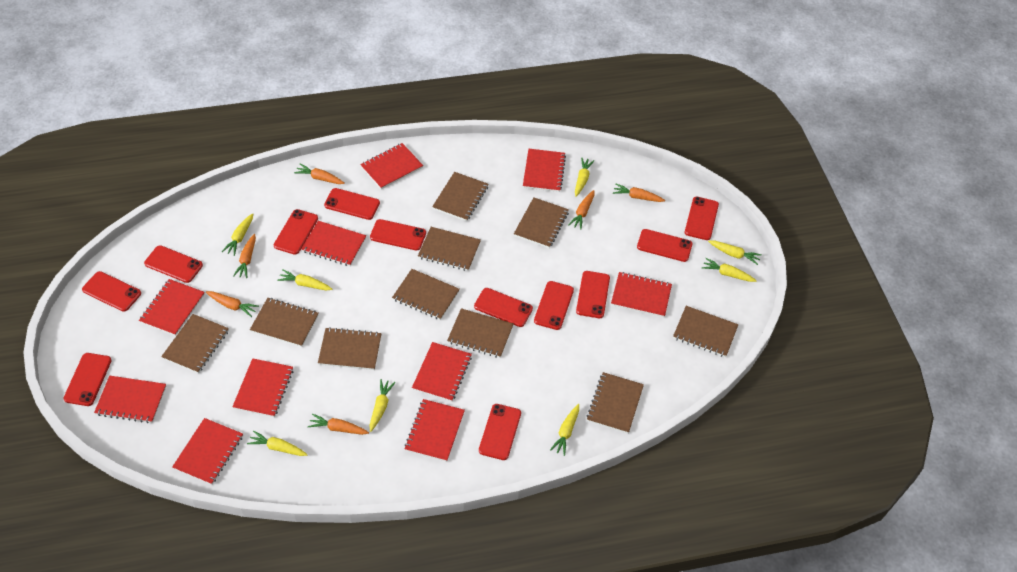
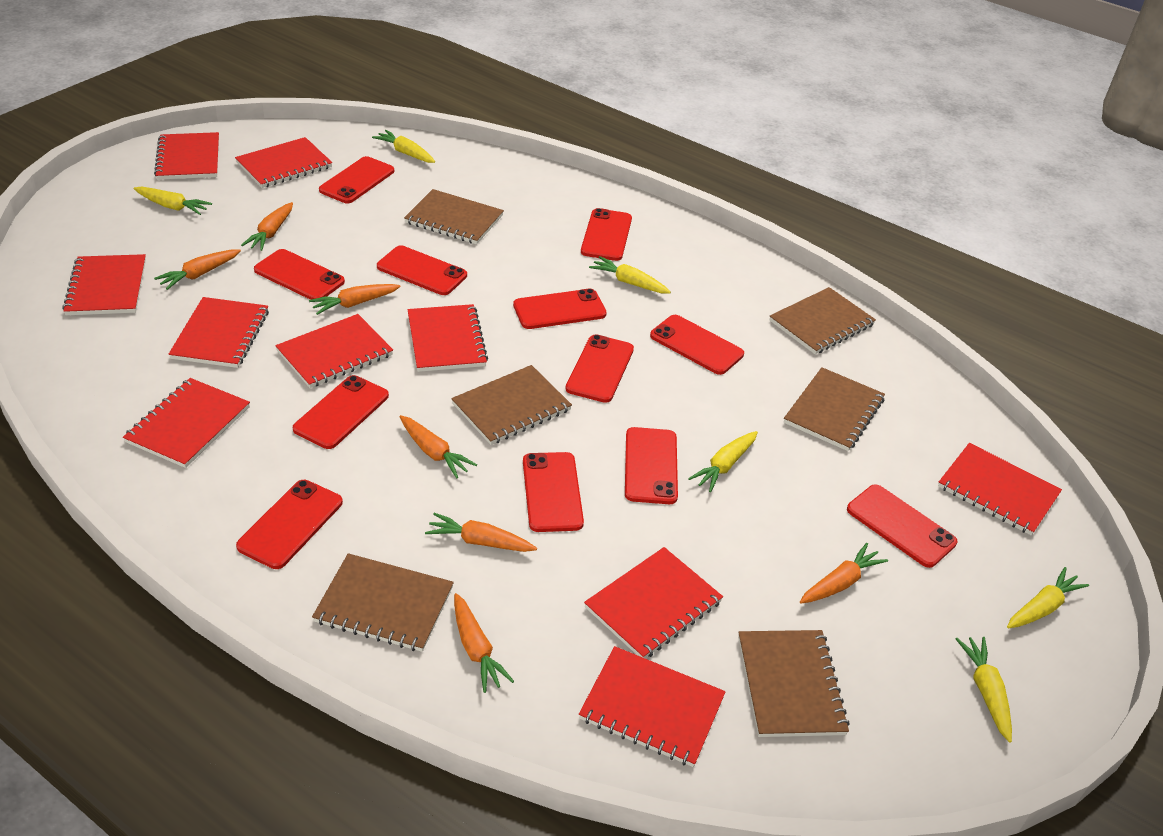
brown notebook: [161,314,229,373] [250,298,319,347] [318,327,381,370] [392,269,460,320] [418,227,481,271] [432,172,488,221] [447,308,514,358] [514,197,569,248] [587,372,644,434] [673,306,738,357] = 10 -> [312,553,454,652] [404,189,504,244] [451,365,572,445] [738,630,850,737] [769,287,876,354] [784,367,885,451] = 6
orange carrot: [206,291,259,317] [233,234,256,278] [294,164,345,184] [308,414,369,435] [568,190,594,230] [613,183,665,202] = 6 -> [154,249,241,290] [241,202,293,251] [309,284,401,315] [400,415,477,479] [425,513,537,552] [454,593,514,693] [800,543,888,603] = 7
yellow carrot: [222,213,253,256] [247,430,308,456] [277,269,332,290] [369,379,396,432] [550,404,579,456] [575,158,595,196] [702,258,757,282] [708,240,762,265] = 8 -> [134,186,212,215] [372,130,435,163] [589,256,671,293] [688,431,758,493] [956,637,1012,743] [1007,567,1089,628] = 6

